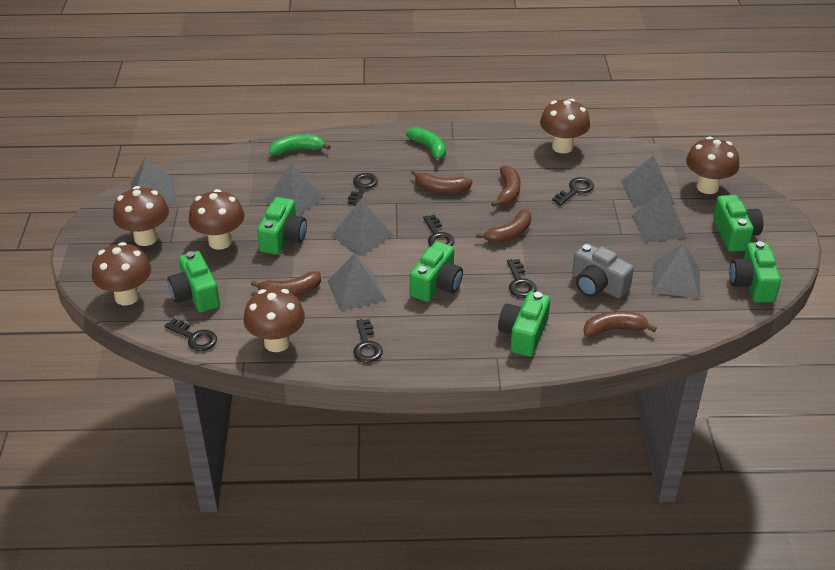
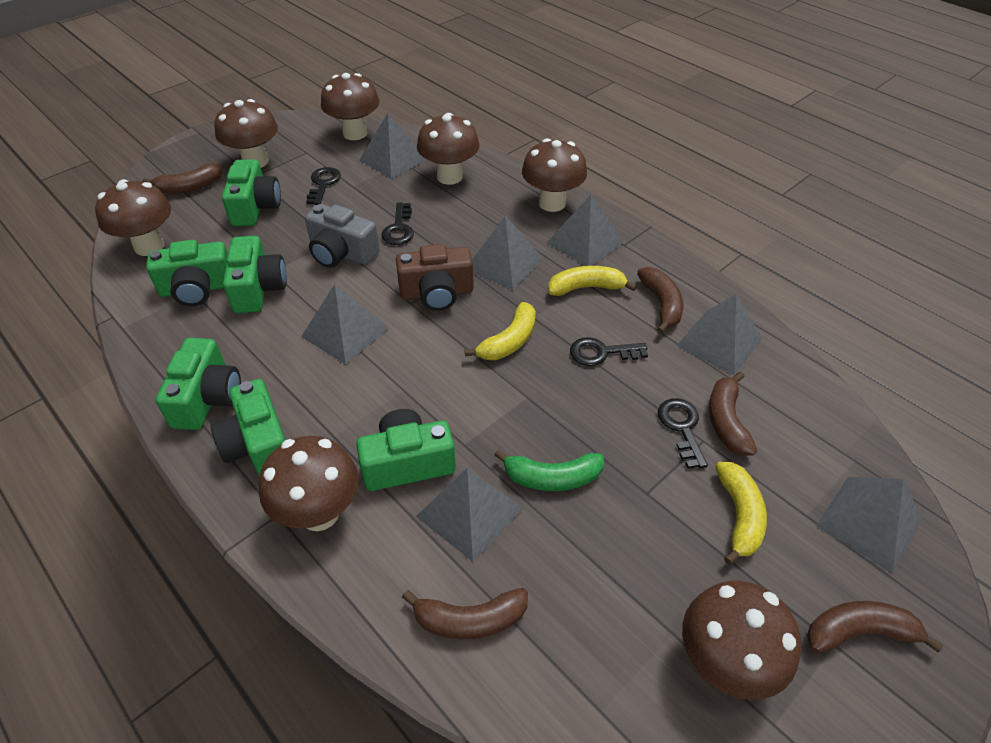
black key: [165,318,217,351] [348,173,378,205] [353,319,383,363] [423,215,454,246] [507,259,537,298] [552,177,594,205] = 6 -> [306,167,341,205] [381,203,414,245] [570,337,648,366] [658,398,708,469] = 4
brown camera: none = 0 -> [396,244,474,311] = 1
brown mushroom: [92,242,151,305] [113,186,169,246] [189,189,245,250] [244,288,305,352] [540,99,590,153] [686,137,740,194] = 6 -> [95,179,171,256] [214,99,278,168] [259,436,358,531] [321,73,380,140] [417,113,480,185] [522,138,587,212] [682,581,801,700] = 7
green banana: [269,134,331,156] [406,127,446,164] = 2 -> [494,449,604,491] = 1
yellow banana: none = 0 -> [465,302,536,360] [548,266,637,296] [715,462,767,565] = 3

